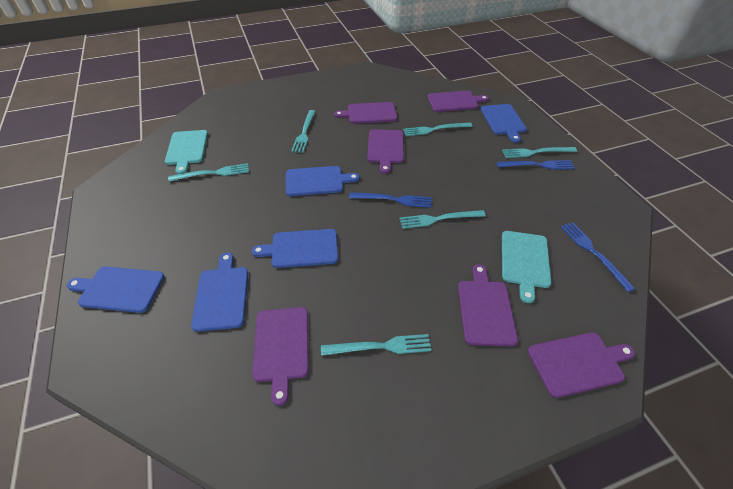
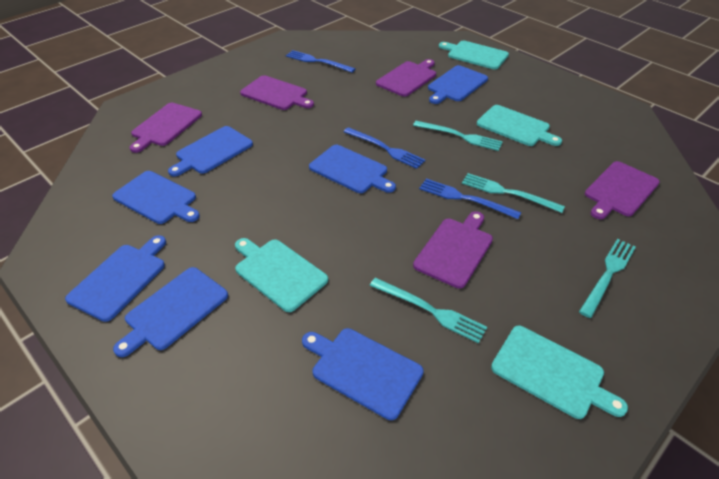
blue cutting board: [67,267,165,313] [191,252,248,332] [251,229,338,268] [286,166,359,196] [481,104,527,143] = 5 -> [65,235,166,322] [112,171,200,224] [113,267,228,357] [168,126,253,177] [302,328,424,420] [309,145,396,193] [428,65,488,104] = 7
purple cutting board: [252,307,309,406] [334,102,397,124] [367,129,404,174] [427,91,489,112] [458,264,518,346] [528,332,635,398] = 6 -> [130,103,202,153] [240,75,314,110] [376,59,436,97] [413,211,493,289] [585,161,660,219] = 5
turquoise cutting board: [165,130,208,174] [502,231,551,303] = 2 -> [235,238,328,312] [439,41,509,70] [477,105,562,146] [491,326,628,419] = 4
turquoise fork: [168,163,249,181] [291,110,316,153] [321,334,431,356] [399,210,486,229] [403,122,473,136] [502,147,577,158] = 6 -> [369,278,487,343] [413,121,503,151] [462,173,565,213] [579,239,636,318] = 4

